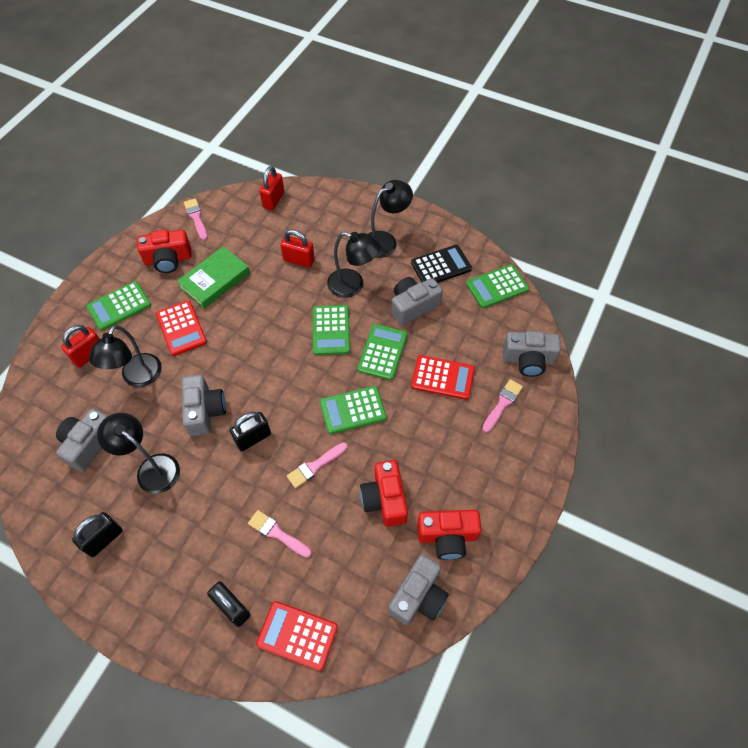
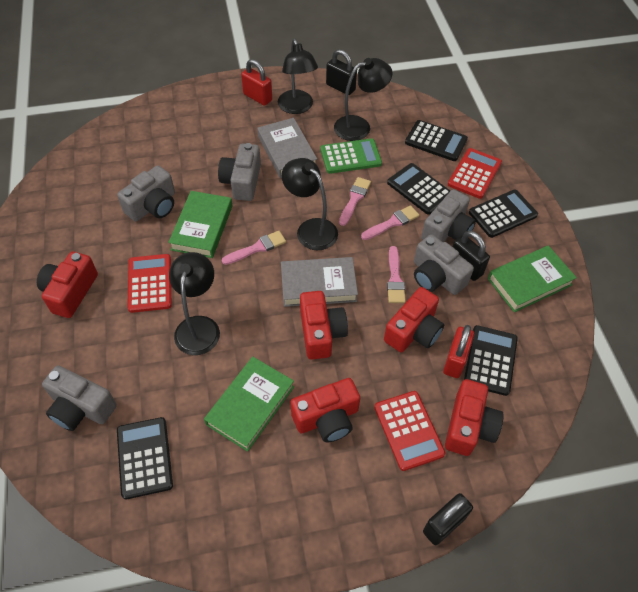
black calculator: [411,245,472,283] = 1 -> [117,417,173,500] [387,163,450,215] [405,120,468,161] [464,325,518,396] [469,190,538,238] = 5
green book: [177,246,250,309] = 1 -> [168,191,232,258] [204,357,294,452] [488,245,577,312] = 3
green calculator: [86,281,151,331] [313,305,350,355] [320,386,386,434] [357,324,408,380] [466,264,529,308] = 5 -> [320,138,382,174] = 1
grey book: none = 0 -> [257,118,317,178] [281,257,358,307] = 2
red camera: [137,229,191,273] [360,460,408,527] [417,510,482,560] = 3 -> [37,251,98,318] [291,378,360,443] [300,291,348,360] [384,287,444,352] [445,379,504,456] = 5
red padlock: [61,325,100,368] [259,166,284,210] [280,229,315,268] = 3 -> [241,59,272,106] [443,325,474,378] = 2

